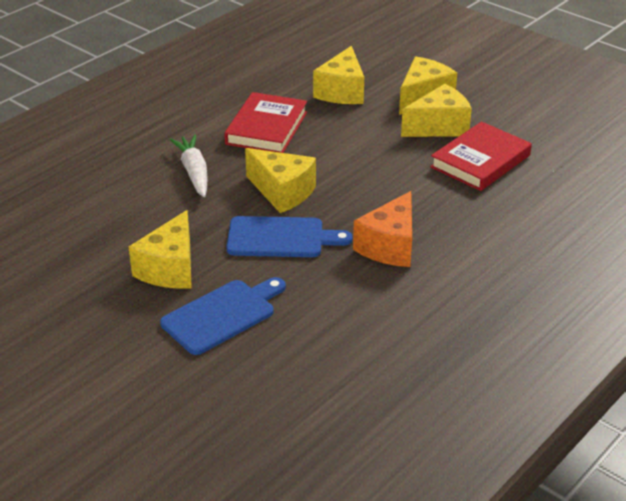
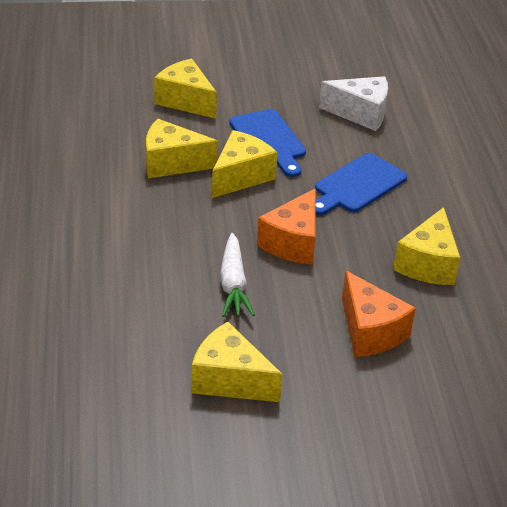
orange cheese: [353,191,412,267] = 1 -> [257,188,316,265] [342,271,416,357] = 2
red book: [224,92,307,153] [430,122,532,191] = 2 -> none = 0
white cheese: none = 0 -> [319,76,388,131] = 1

